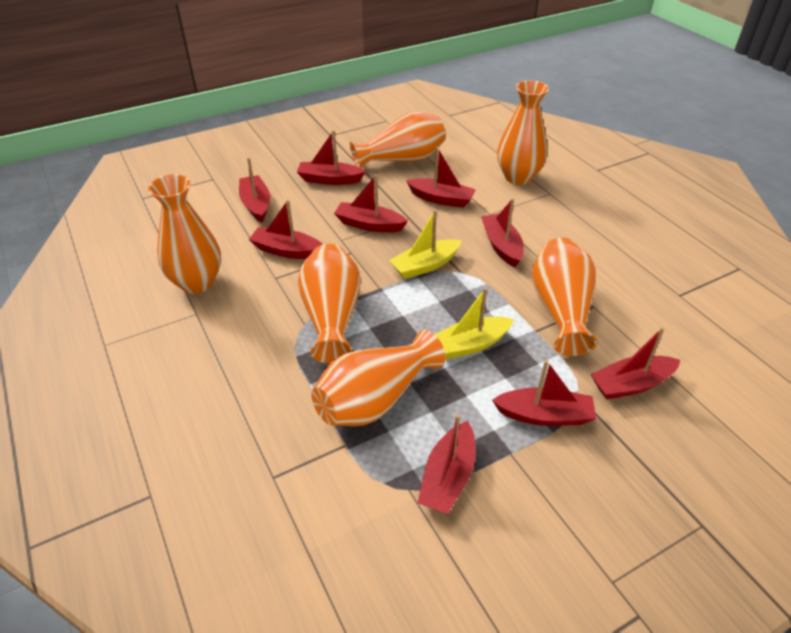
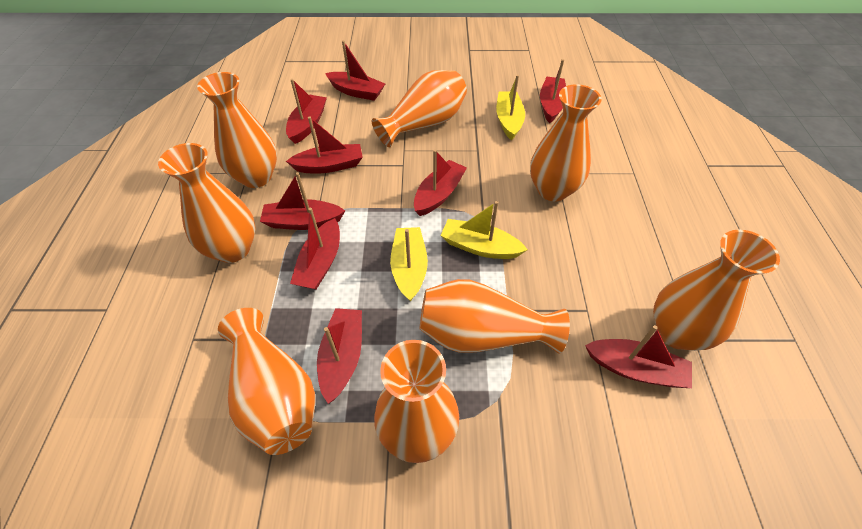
orange vase: [148,174,221,294] [298,244,361,364] [311,330,445,426] [350,112,446,168] [497,80,549,185] [532,238,597,356] = 6 -> [158,143,256,263] [197,72,277,188] [218,308,315,455] [372,70,467,147] [374,340,459,463] [420,279,570,353] [530,84,602,201] [653,230,780,351] = 8
yellow boat: [389,210,462,279] [435,287,514,360] = 2 -> [390,227,428,302] [440,201,528,259] [496,75,525,141] = 3

